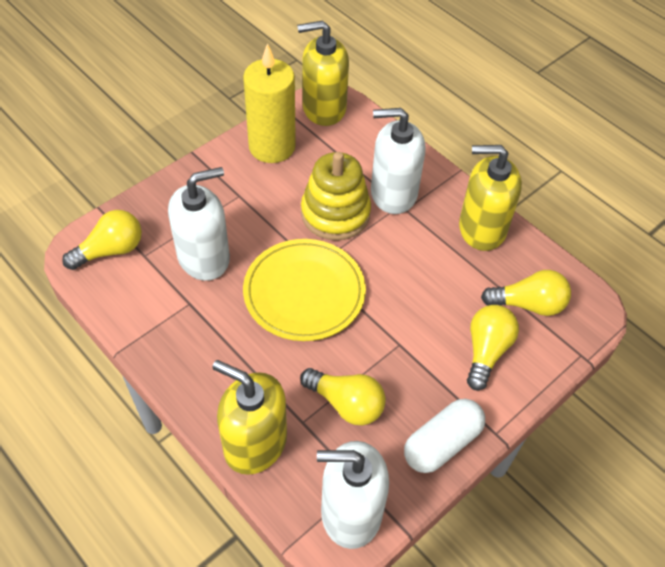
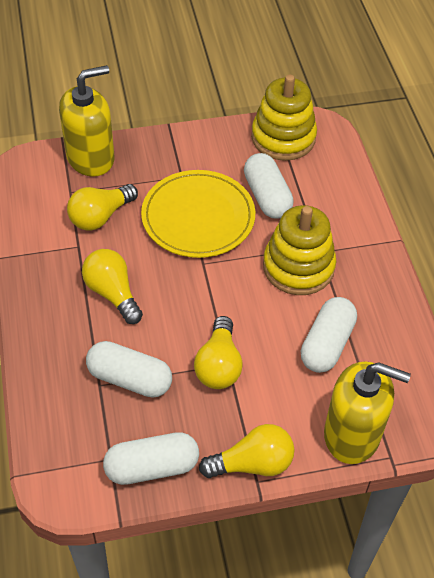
white capsule: [404,399,485,473] = 1 -> [86,341,172,398] [103,432,199,485] [244,153,294,219] [301,297,357,373] = 4
white soap dispenser: [168,167,230,281] [317,441,389,549] [371,108,426,214] = 3 -> none = 0
yellow candle: [243,43,296,163] = 1 -> none = 0
yellow soap dispenser: [212,360,287,475] [297,20,349,126] [459,145,522,251] = 3 -> [59,65,114,177] [324,362,411,464] = 2
yellow stacking toy: [301,152,371,240] = 1 -> [251,75,317,161] [263,205,336,295] = 2

